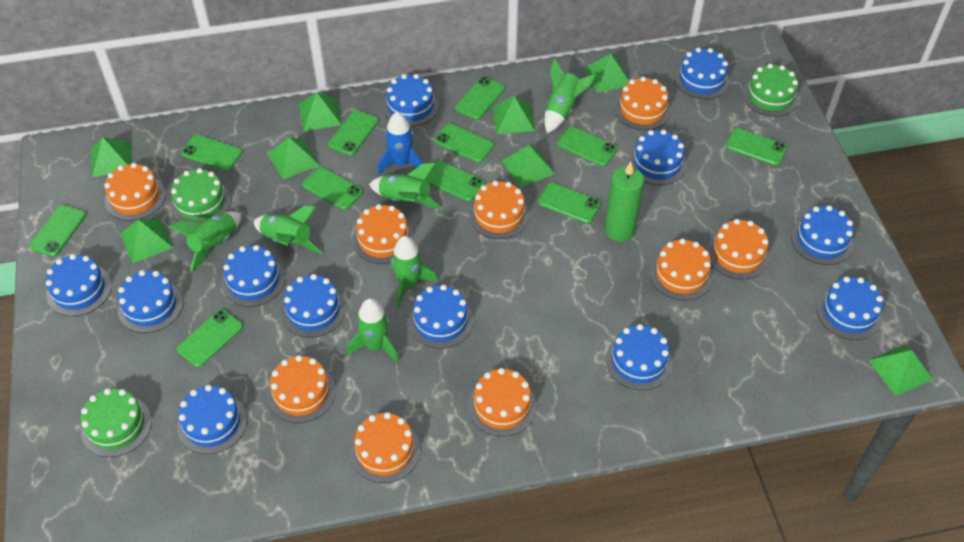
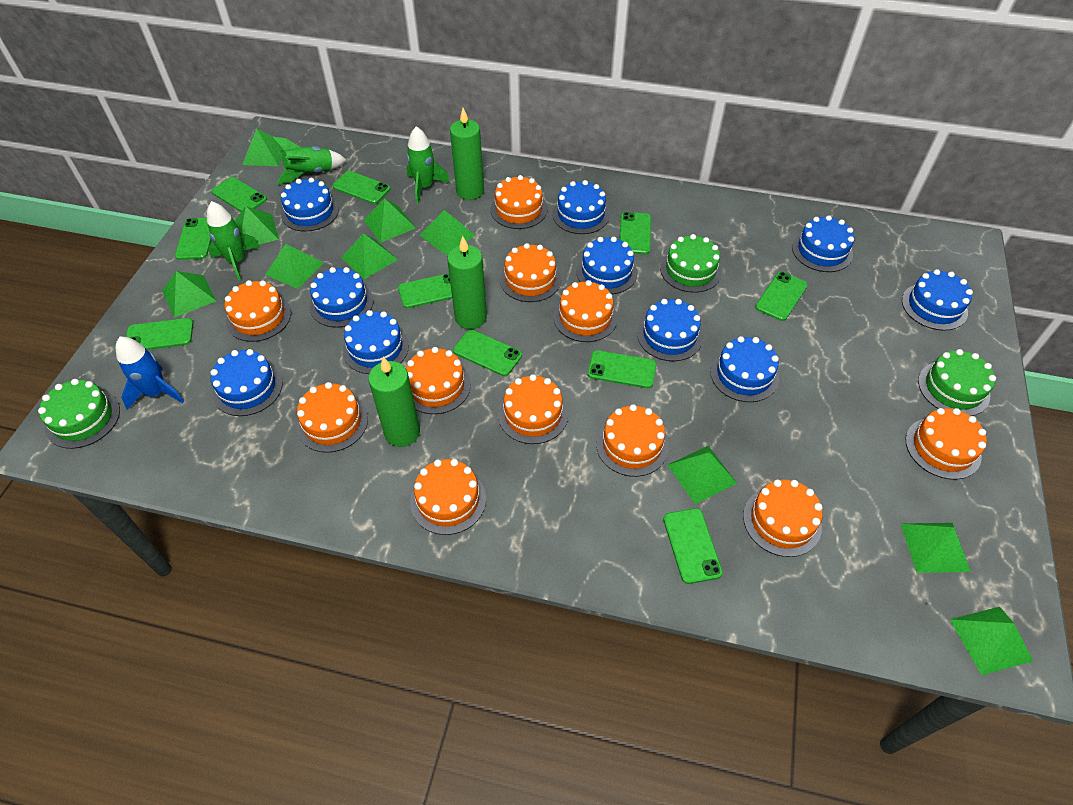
blue cake: [45,254,111,316] [118,270,183,333] [177,385,247,454] [222,245,285,307] [281,274,346,338] [383,74,439,127] [409,285,473,349] [606,324,672,390] [628,130,687,185] [674,48,730,99] [791,205,854,265] [817,277,883,340] = 12 -> [210,349,283,416] [281,178,339,232] [309,267,373,328] [342,310,409,374] [552,180,610,234] [576,237,637,294] [637,299,703,361] [710,336,779,402] [792,215,854,272] [902,269,973,331] = 10
green candle: [605,162,644,242] = 1 -> [368,357,420,447] [447,236,487,329] [450,108,484,200] = 3
green phone: [29,205,86,257] [177,309,243,367] [181,135,242,171] [302,167,363,210] [328,110,379,156] [425,161,485,202] [434,123,494,163] [455,77,505,120] [538,183,601,223] [557,126,617,166] [726,128,787,166] = 11 -> [126,318,193,350] [175,218,212,260] [211,177,267,212] [333,171,391,204] [398,273,452,308] [453,330,522,376] [588,350,657,388] [620,212,651,254] [663,508,723,584] [755,272,808,321] = 10
green pyramid: [91,137,132,177] [120,219,173,263] [268,137,319,180] [299,92,342,131] [492,96,535,134] [502,145,555,187] [584,54,629,93] [868,345,933,396] = 8 -> [162,271,216,318] [235,206,279,244] [242,128,283,166] [265,244,323,289] [341,233,398,279] [364,198,416,243] [420,210,476,255] [668,446,737,504] [901,523,971,573] [950,607,1033,675] = 10
green rocket: [168,211,241,271] [254,206,322,254] [347,298,399,364] [369,163,442,209] [390,236,438,308] [544,58,596,133] = 6 -> [207,201,261,281] [272,136,346,184] [407,126,450,204] = 3
orange cake: [104,163,166,221] [268,355,336,423] [350,412,420,483] [353,204,414,264] [468,368,536,437] [469,181,529,239] [615,77,671,130] [650,239,713,300] [707,219,770,279] = 9 -> [224,280,291,342] [296,382,368,453] [406,347,471,414] [410,459,486,535] [491,175,547,229] [498,374,568,444] [500,243,561,302] [554,280,618,342] [596,404,669,477] [743,479,823,557] [906,408,987,480] = 11

